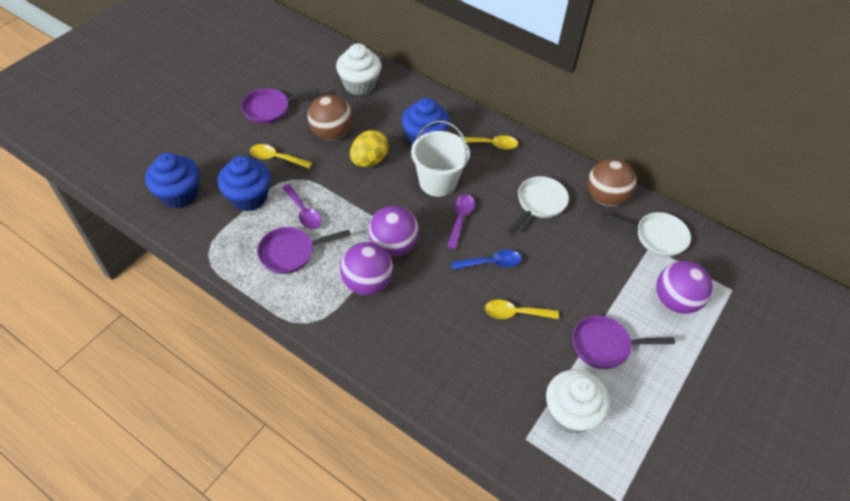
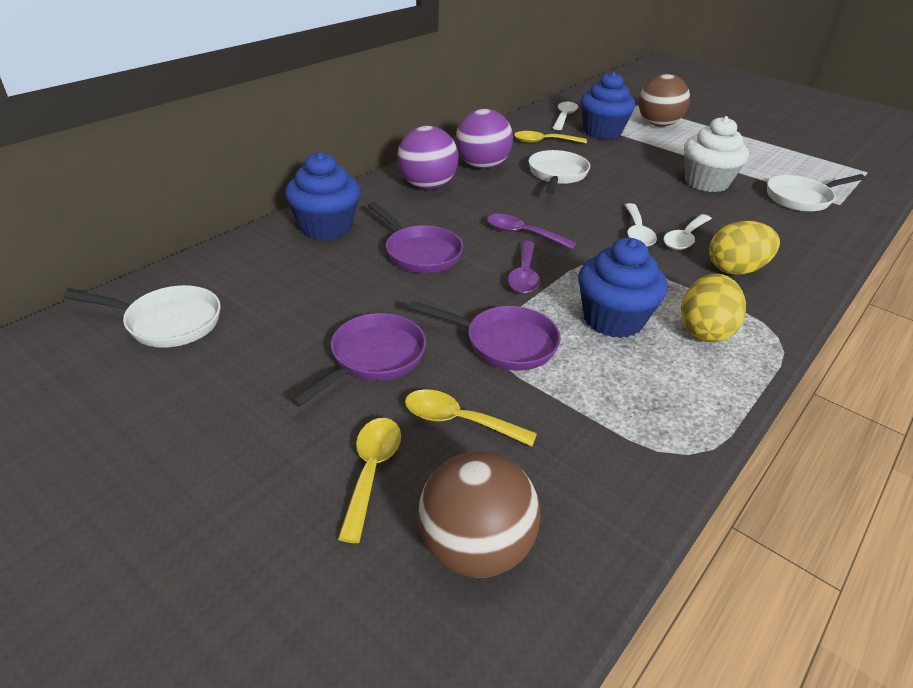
blue spoon: [451,250,522,270] = 1 -> none = 0
purple ball: [340,242,393,295] [368,206,419,257] [656,261,713,314] = 3 -> [397,126,459,189] [456,109,513,169] = 2
white bucket: [411,121,470,197] = 1 -> none = 0
white cupcake: [336,43,381,95] [546,369,610,434] = 2 -> [684,116,749,192] = 1
white pan: [508,176,569,234] [601,212,691,257] = 2 -> [63,285,220,348] [529,150,590,194] [767,174,865,212] = 3
white spoon: none = 0 -> [553,101,578,130] [625,203,657,247] [663,214,712,250] = 3
yellow egg: [350,130,389,167] = 1 -> [681,273,746,342] [709,221,780,275] = 2

